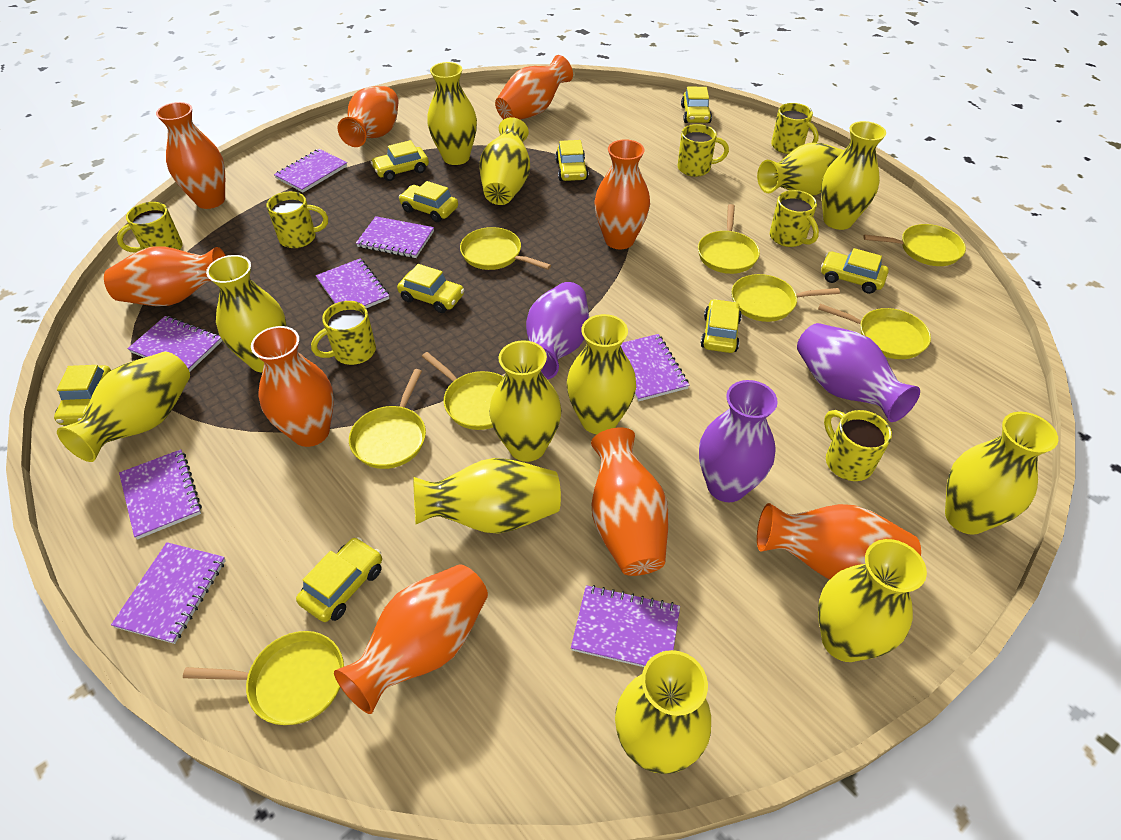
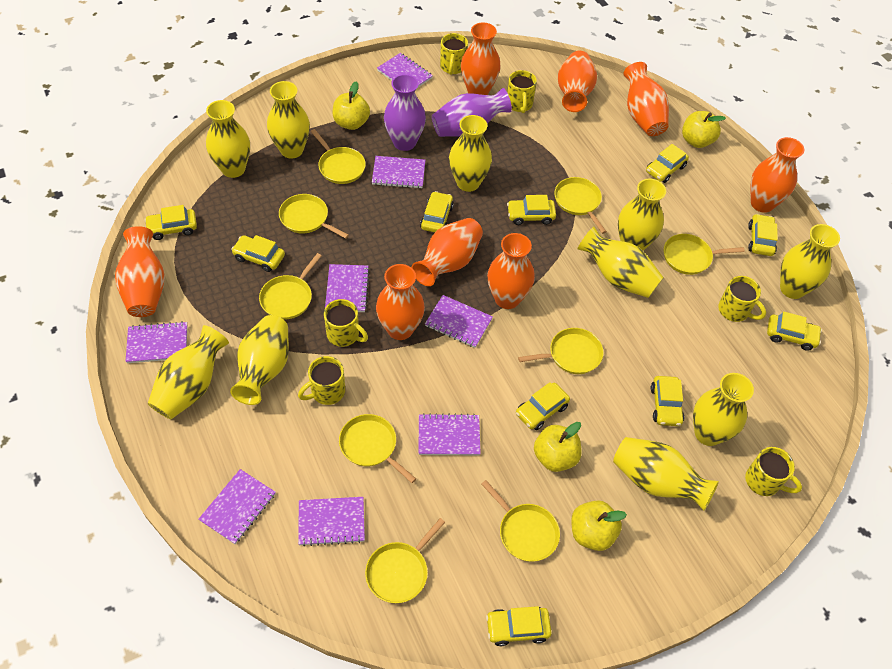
orange vase: [104,246,226,306] [156,102,225,209] [251,326,334,447] [334,564,488,714] [338,86,399,147] [495,55,573,120] [591,427,669,576] [594,139,650,249] [757,503,921,579] = 9 -> [115,226,165,317] [376,264,425,340] [411,218,483,286] [461,22,501,95] [487,233,535,309] [558,51,597,112] [623,62,669,136] [750,137,804,213] = 8
purple vase: [526,282,589,379] [699,380,778,502] [797,323,920,422] = 3 -> [384,74,426,151] [432,88,512,137] = 2
yellow apple: none = 0 -> [332,81,370,130] [534,422,582,472] [571,500,627,551] [682,111,726,148] = 4
yellow car: [54,365,111,425] [296,537,382,622] [371,140,429,181] [397,264,464,313] [399,181,458,222] [555,140,589,181] [681,87,712,123] [701,299,742,353] [821,248,889,294] = 9 -> [144,205,197,240] [231,235,285,272] [420,191,454,232] [486,606,552,646] [507,195,556,225] [516,382,570,430] [646,144,689,183] [651,376,685,426] [748,214,778,256] [767,312,822,351] = 10
yellow mug: [117,202,183,253] [266,191,328,248] [311,301,376,365] [678,124,729,177] [770,190,819,247] [771,103,819,154] [824,410,892,481] = 7 -> [298,356,345,405] [324,299,368,347] [440,33,468,75] [507,70,537,113] [718,276,766,322] [745,447,802,496] = 6
yellow pan: [183,631,344,725] [349,369,426,469] [422,352,504,430] [460,227,551,270] [698,204,760,274] [731,274,840,322] [818,304,931,359] [864,224,966,266] = 8 -> [259,253,322,320] [279,194,349,239] [311,129,366,184] [339,414,416,483] [365,518,445,603] [481,480,560,562] [518,328,604,374] [554,177,607,234] [664,234,745,275] = 9
yellow vase: [57,352,190,462] [206,255,287,372] [413,458,561,534] [427,62,477,165] [479,117,530,205] [490,340,561,462] [567,314,636,434] [615,650,711,774] [757,143,844,196] [818,539,927,662] [821,121,886,230] [945,412,1058,535] = 12 -> [148,325,229,419] [206,100,250,178] [230,315,289,405] [267,81,310,158] [449,115,492,192] [577,227,664,298] [613,437,719,511] [618,178,666,251] [693,373,754,446] [780,224,840,299] = 10

